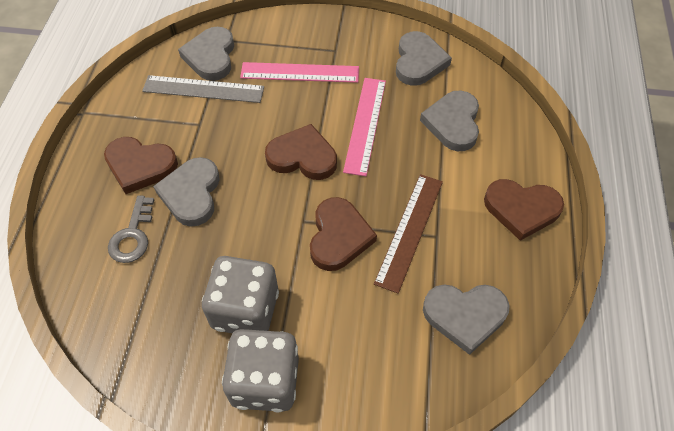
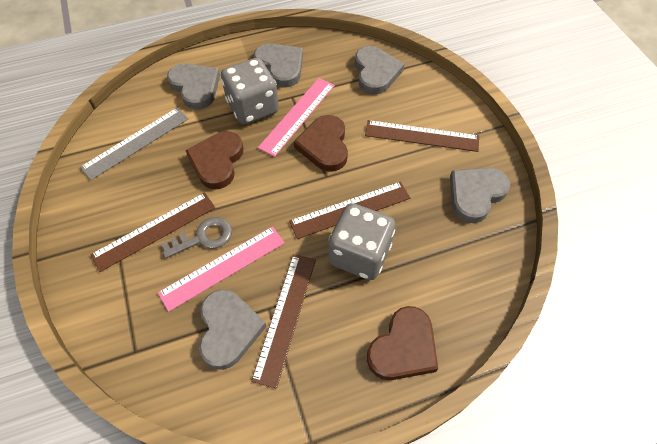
brown heart: [104,137,178,194] [265,124,337,180] [310,197,377,271] [484,179,564,241] = 4 -> [185,131,244,189] [294,115,348,172] [367,306,438,380] = 3
brown ruler: [374,174,443,294] = 1 -> [90,192,215,272] [251,254,316,389] [289,181,410,239] [365,120,479,152] = 4

